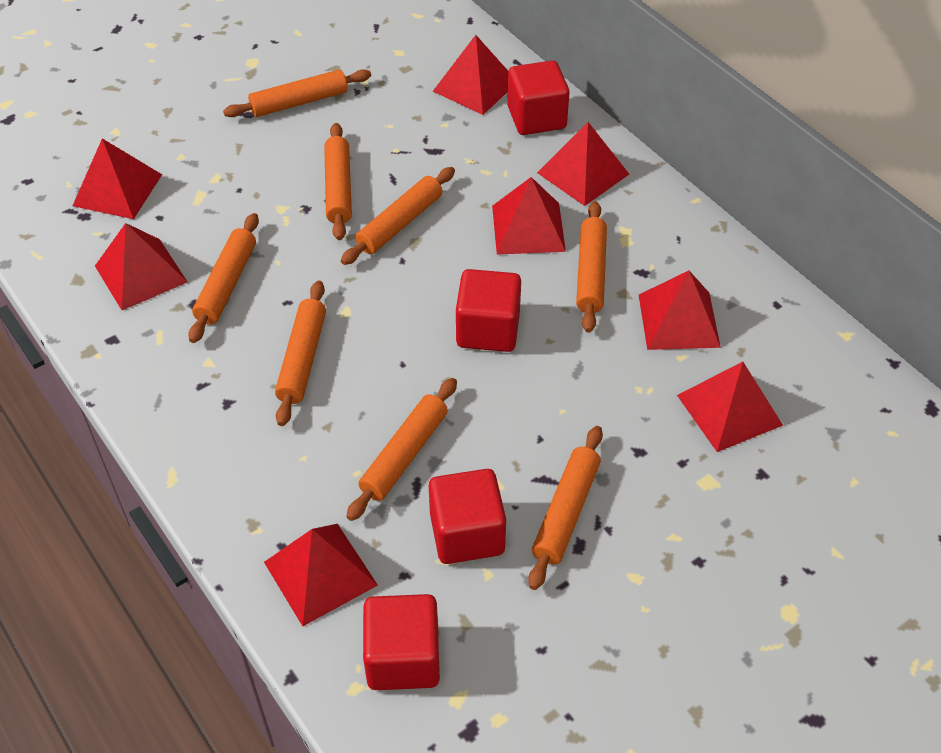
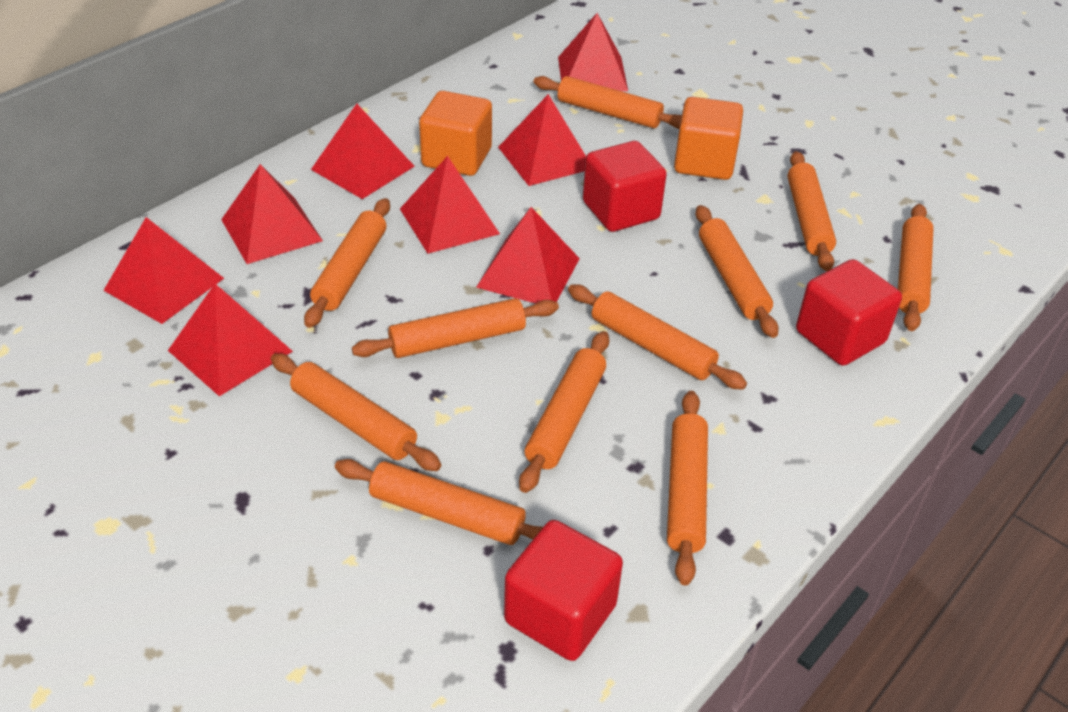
orange cube: none = 0 -> [419,91,492,176] [674,97,743,180] = 2
orange rolling pin: [188,213,259,343] [223,69,371,117] [275,281,326,426] [324,123,352,240] [341,167,455,265] [347,378,457,521] [528,426,603,590] [576,201,607,333] = 8 -> [271,354,441,471] [304,198,390,328] [335,459,543,545] [352,298,559,358] [519,331,609,493] [534,76,682,129] [568,284,747,390] [667,391,708,585] [695,205,779,338] [787,151,836,271] [898,204,934,331] = 11
red cube: [363,594,440,690] [429,469,506,564] [456,269,521,352] [507,60,569,135] = 4 -> [504,520,623,661] [583,141,667,232] [796,259,902,366] = 3

